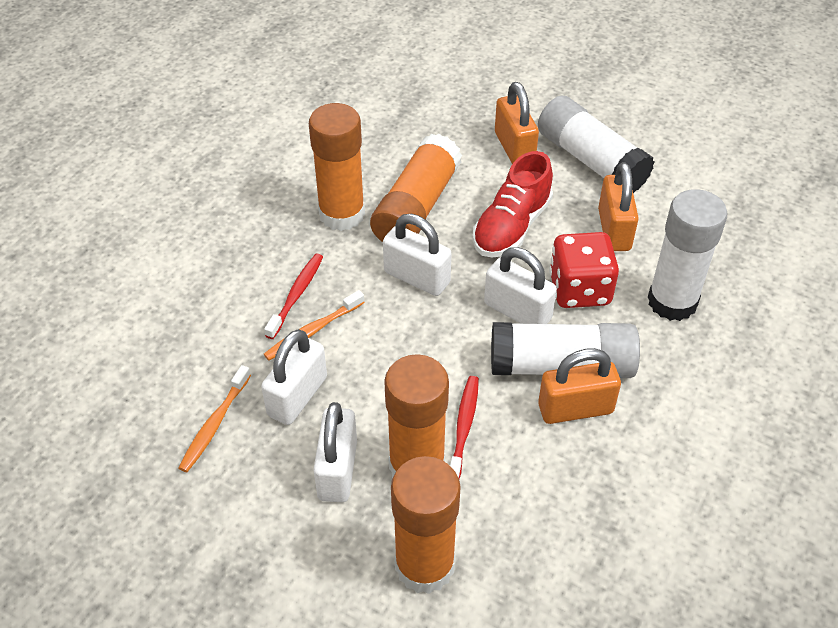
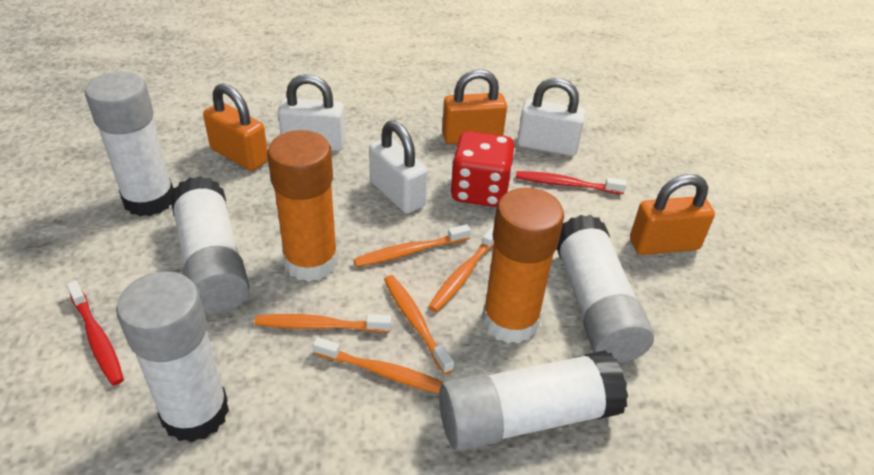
orange glue stick: [309,103,365,231] [370,134,462,242] [384,354,449,478] [391,456,461,594] = 4 -> [267,130,338,282] [482,188,564,343] = 2
orange toothbrush: [179,365,251,472] [264,290,365,361] = 2 -> [255,314,391,332] [313,337,444,394] [353,224,471,267] [384,275,454,375] [428,225,494,312] = 5
red shoe: [473,151,553,257] = 1 -> none = 0
white glue stick: [491,322,640,378] [538,96,654,193] [648,189,727,321] = 3 -> [85,72,173,216] [116,271,229,442] [170,176,250,315] [439,350,628,451] [557,215,654,363] = 5
white padlock: [261,329,327,425] [313,402,357,502] [383,214,452,296] [484,247,557,324] = 4 -> [278,74,345,151] [369,120,428,214] [517,78,585,156] = 3

